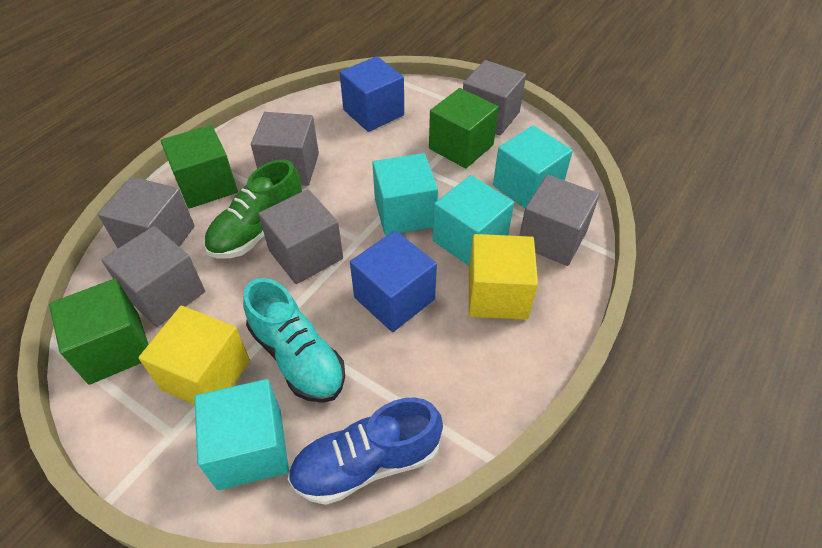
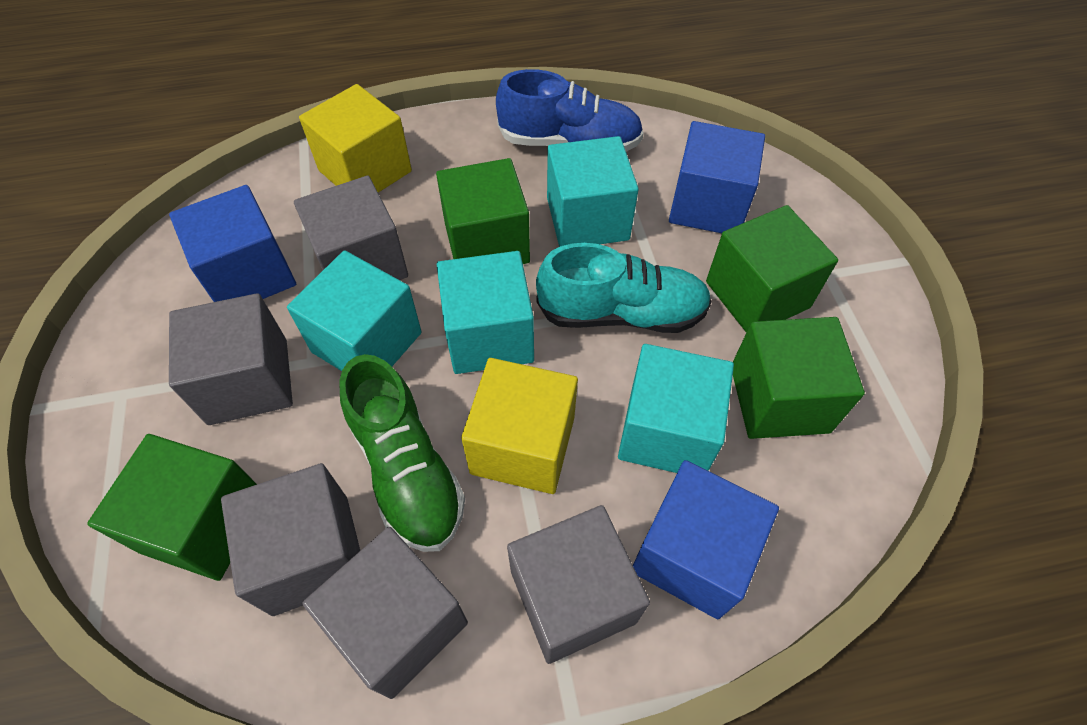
blue cube: [339,56,404,132] [350,230,437,332] = 2 -> [169,185,296,302] [633,460,779,619] [669,121,765,233] = 3
green cube: [49,279,149,385] [161,125,238,209] [429,88,499,168] = 3 -> [87,434,257,581] [436,158,530,264] [706,205,838,333] [733,317,865,439] = 4
grey cube: [98,177,195,248] [102,226,205,327] [251,112,319,186] [258,189,343,284] [463,60,526,136] [519,174,599,266] = 6 -> [169,293,293,425] [221,463,360,616] [294,175,408,280] [303,527,468,699] [507,505,650,664] = 5

